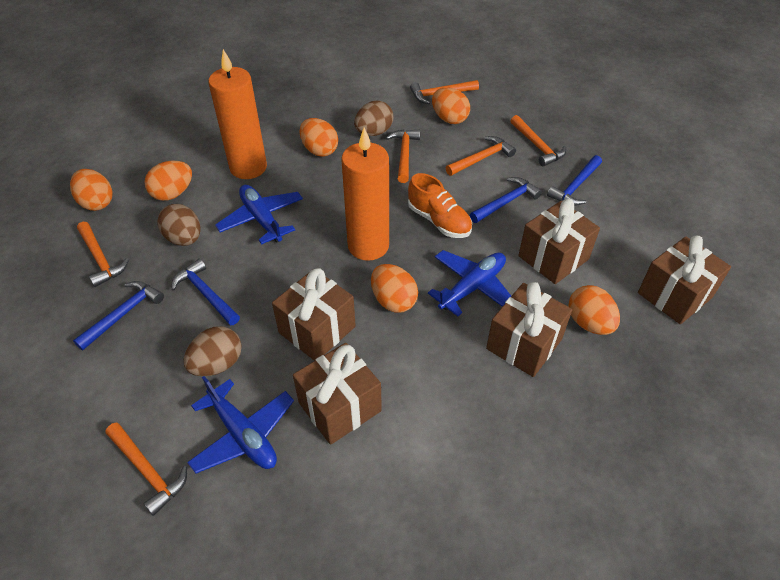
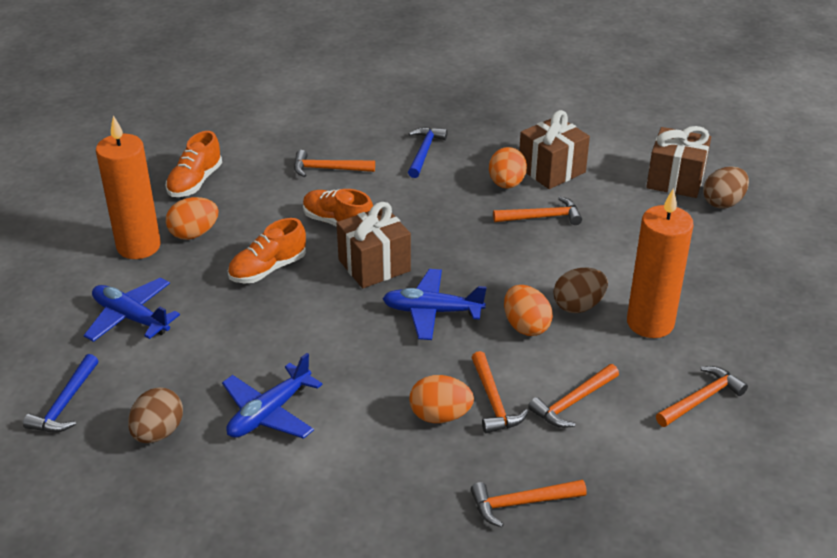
blue hammer: [73,281,164,350] [171,259,240,325] [470,177,542,223] [547,155,602,206] = 4 -> [23,354,98,432] [408,127,448,178] = 2
brown gift: [272,268,356,361] [293,343,382,445] [486,282,572,377] [518,199,600,284] [638,235,731,324] = 5 -> [337,202,411,288] [519,110,590,189] [646,126,711,198] = 3
orange egg: [70,169,112,211] [145,161,192,201] [300,118,338,157] [371,264,418,313] [432,88,470,124] [568,285,620,335] = 6 -> [166,197,219,240] [409,375,474,423] [489,147,527,189] [504,285,553,336] = 4
orange shoe: [408,173,472,238] = 1 -> [165,131,222,197] [228,218,306,283] [303,189,373,227] = 3

